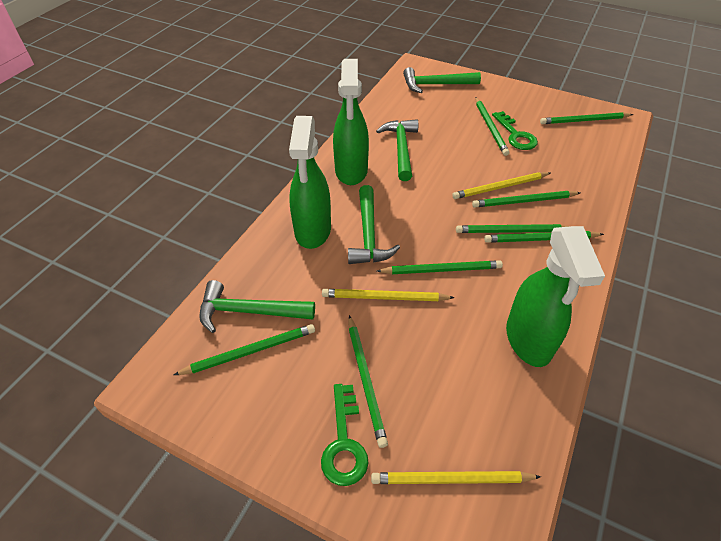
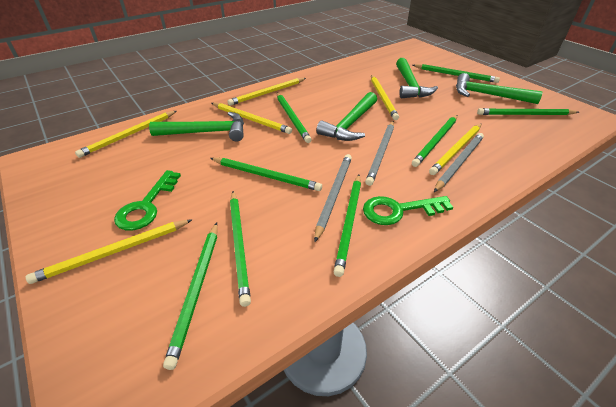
green spray bottle: [289,116,331,249] [333,59,369,185] [506,226,605,367] = 3 -> none = 0
grey pencil: none = 0 -> [314,154,352,242] [365,121,394,186] [434,133,484,192] = 3
yellow pencil: [322,289,455,301] [371,471,541,484] [452,172,550,199] = 3 -> [26,219,193,284] [75,111,176,158] [212,103,292,134] [227,78,306,106] [371,75,399,120] [429,123,482,175] = 6

